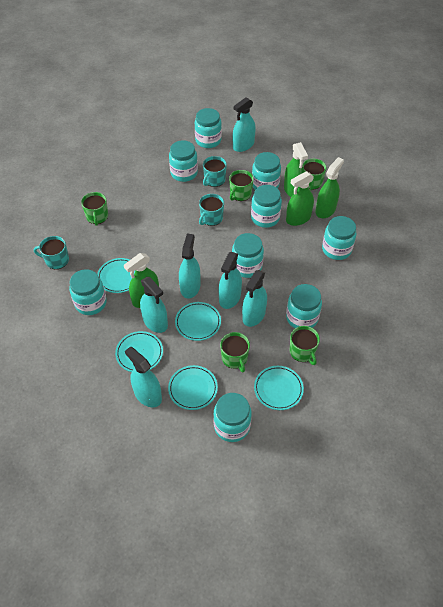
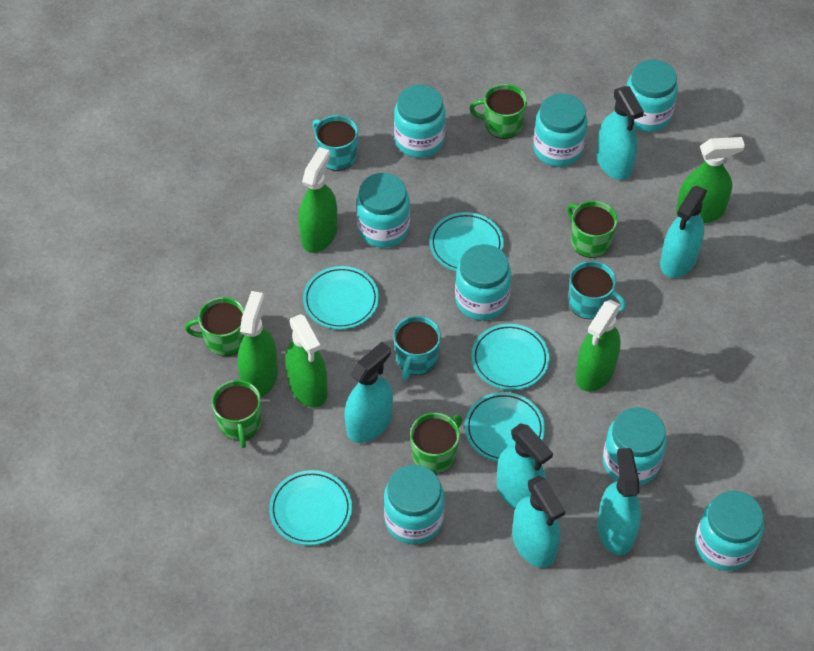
green spray bottle: [124,253,159,308] [284,142,308,197] [286,171,314,226] [315,157,344,218] = 4 -> [238,291,278,397] [285,314,328,408] [299,147,338,253] [575,300,621,392] [676,137,745,223] = 5
turquoise jar: [69,269,107,315] [169,140,198,182] [195,108,222,148] [213,393,252,442] [232,233,264,278] [251,185,282,228] [252,152,281,190] [286,284,322,328] [322,216,357,260] = 9 -> [356,173,410,248] [384,465,445,544] [394,85,446,158] [455,244,511,321] [533,94,588,167] [603,407,667,486] [627,60,678,132] [695,491,764,571] = 8

